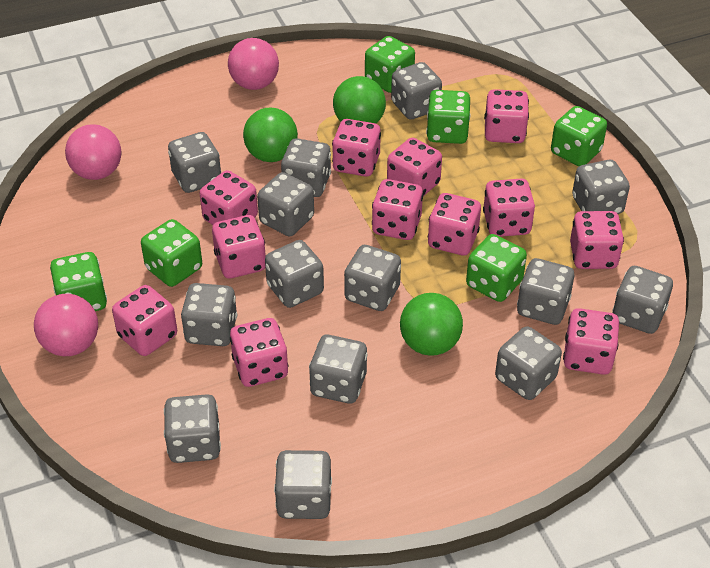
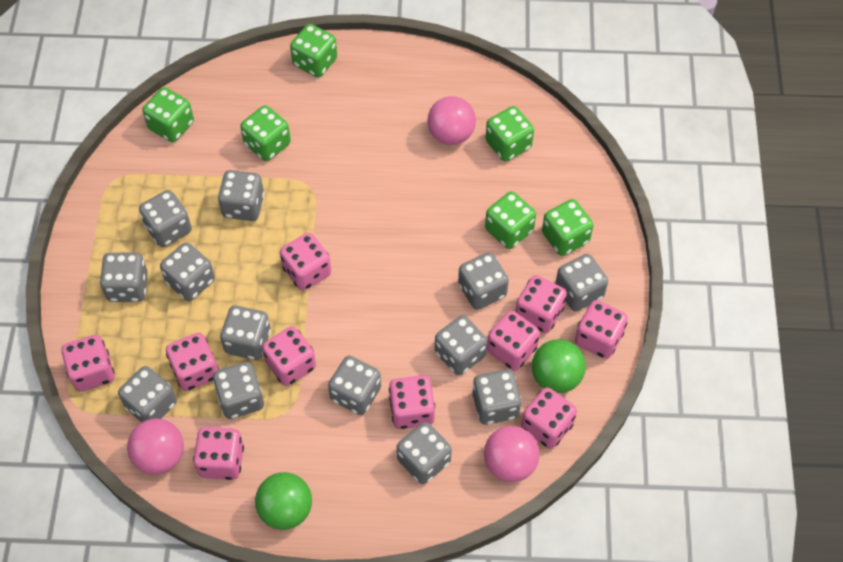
green ball: [243,108,298,162] [333,76,386,124] [400,293,463,356] = 3 -> [255,472,312,530] [532,339,586,393] = 2
grey dice: [164,394,221,463] [168,132,221,193] [181,283,237,346] [257,172,314,236] [265,240,324,308] [274,450,332,519] [281,138,331,197] [309,335,368,404] [344,245,401,311] [391,62,442,119] [495,326,562,400] [517,258,574,325] [572,160,630,214] [612,266,673,334] = 14 -> [100,252,148,302] [118,366,177,423] [139,190,192,247] [160,242,215,301] [213,362,264,419] [218,170,264,221] [220,306,271,360] [328,356,381,415] [397,422,452,484] [435,315,488,375] [458,252,509,310] [473,369,522,425] [555,254,608,312] = 13
pink dice: [112,285,177,356] [200,170,258,225] [212,215,266,279] [230,318,288,387] [332,119,381,177] [372,179,423,240] [387,138,442,196] [428,193,481,256] [483,179,535,237] [484,89,529,143] [563,308,619,375] [570,211,624,269] = 12 -> [61,335,114,392] [166,333,219,391] [193,427,244,480] [262,326,316,386] [280,233,331,291] [389,375,435,429] [487,311,540,371] [516,275,567,333] [521,387,577,449] [575,300,628,359] = 10

